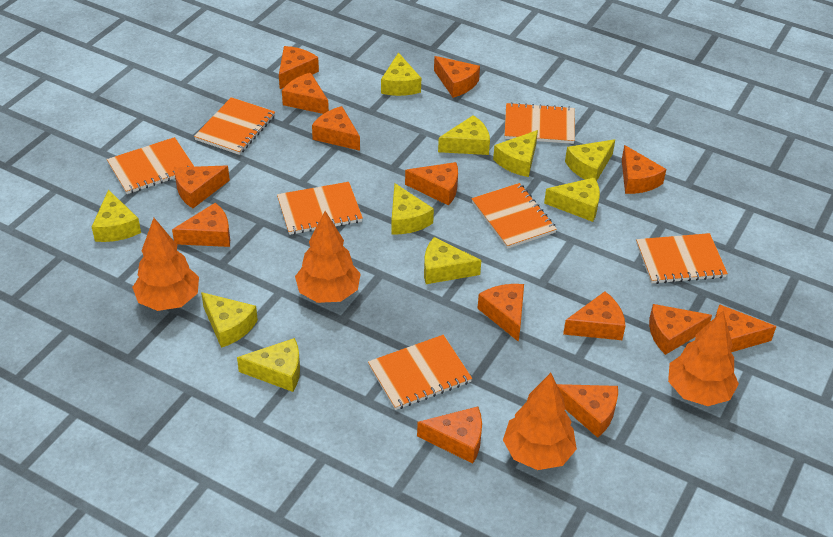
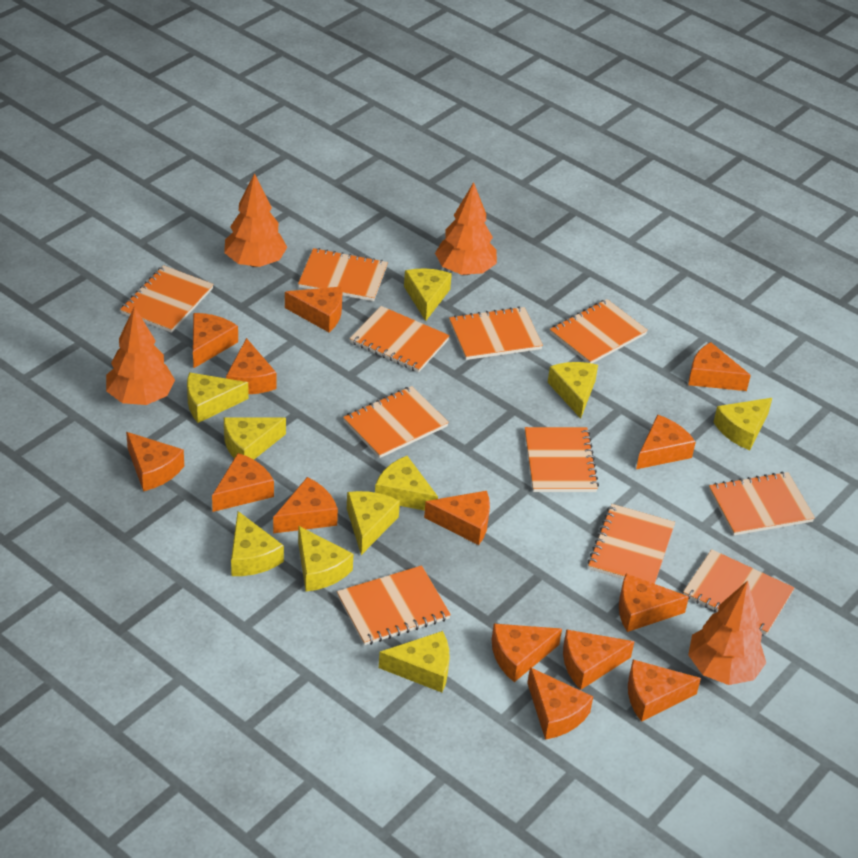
orange notebook: [107,137,195,194] [194,97,275,155] [277,182,363,235] [368,335,472,410] [471,183,557,249] [504,102,575,144] [636,233,728,284] = 7 -> [120,265,214,333] [298,248,388,301] [337,565,451,645] [343,386,449,458] [350,306,450,372] [449,306,543,360] [525,427,599,492] [550,299,648,363] [588,504,675,584] [683,549,794,635] [709,471,815,536] = 11

